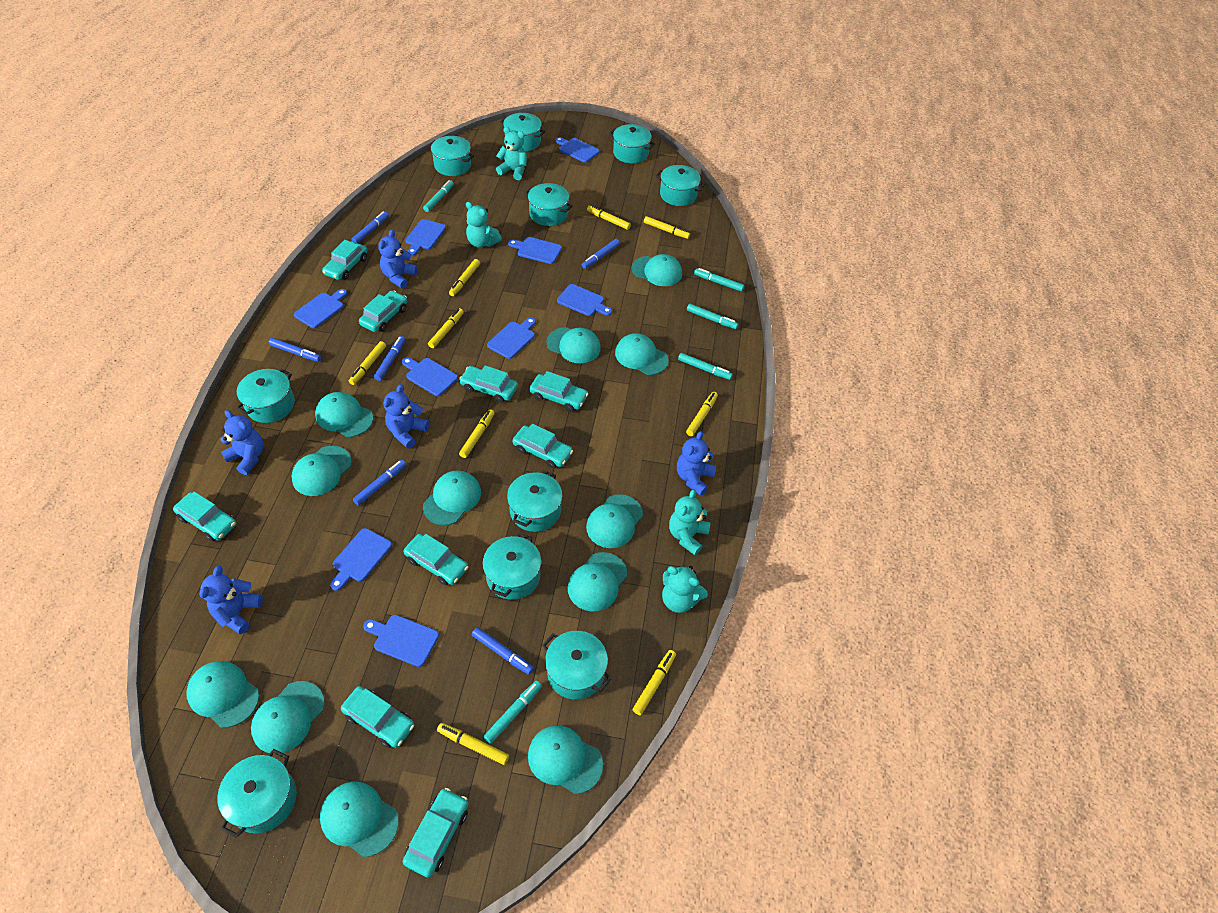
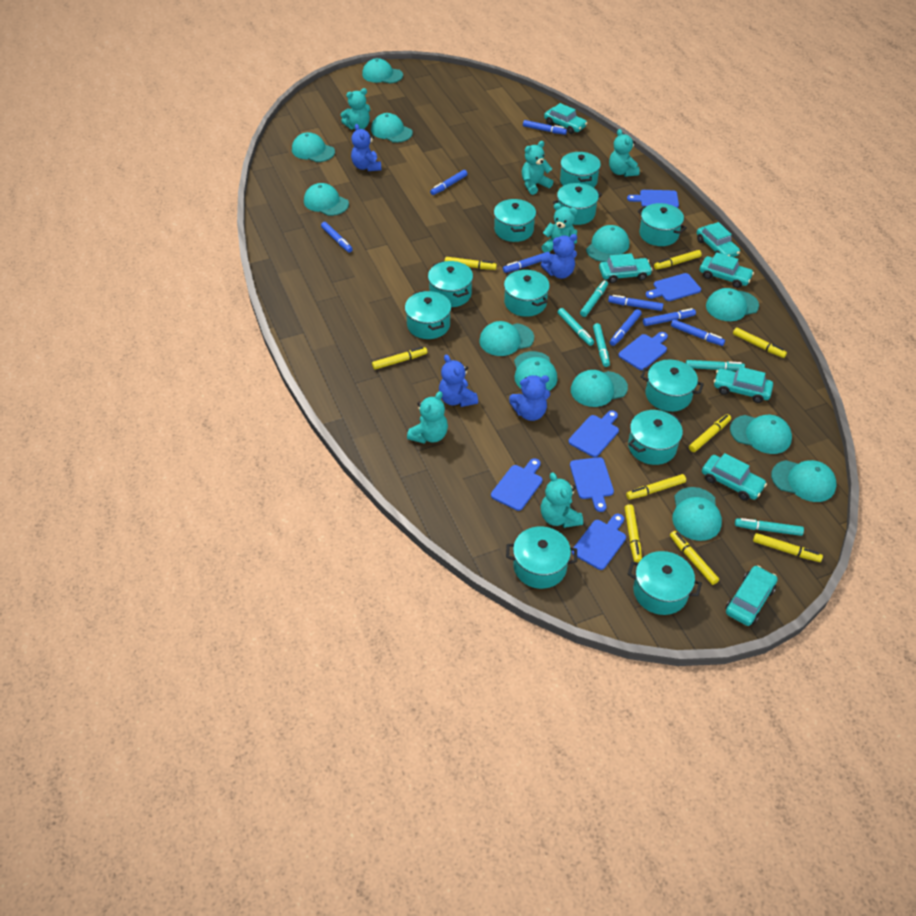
blue cutting board: [294,289,347,328] [330,528,392,591] [363,615,439,667] [402,357,458,396] [405,219,446,256] [487,317,536,359] [508,237,562,264] [555,137,600,163] [557,284,612,316] = 9 -> [491,458,542,511] [568,410,619,457] [570,457,614,512] [572,514,626,570] [618,332,668,370] [627,190,679,208] [646,273,701,301] = 7
blue marker: [268,338,321,362] [351,211,389,243] [353,460,406,505] [374,336,405,381] [472,627,534,675] [582,239,620,269] = 6 -> [321,222,353,253] [430,170,468,195] [503,252,550,273] [523,120,567,135] [608,295,663,311] [610,309,642,346] [643,308,696,326] [671,319,725,346] = 8
blue teddy bear: [199,566,263,634] [220,410,264,475] [378,230,418,289] [383,384,429,449] [677,431,716,496] = 5 -> [351,124,382,171] [439,354,478,407] [509,375,550,421] [541,234,577,279] = 4
turquoise car: [173,491,236,541] [322,240,368,280] [341,686,414,748] [359,291,407,332] [403,534,468,585] [403,788,469,877] [459,365,518,403] [512,424,573,469] [529,371,588,412] = 9 -> [544,103,587,134] [599,253,653,283] [697,222,740,257] [700,252,754,288] [702,453,767,501] [714,367,773,403] [726,565,778,626] = 7
turquoise pot: [217,749,297,838] [236,368,295,423] [428,136,474,176] [482,533,541,600] [500,113,545,151] [507,470,563,532] [525,183,572,226] [542,631,611,700] [609,124,655,163] [656,165,705,206] = 10 -> [405,291,451,339] [428,261,473,307] [494,199,536,242] [504,270,550,317] [506,526,577,589] [553,183,602,225] [560,152,601,188] [628,410,683,465] [628,551,702,615] [637,203,687,246] [641,359,704,412] = 11
turquoise teddy bear: [466,202,502,248] [496,127,527,180] [662,565,708,613] [669,489,710,555] = 4 -> [341,88,371,129] [407,391,448,444] [522,141,553,195] [541,472,583,528] [542,203,577,252] [609,129,640,177] = 6

